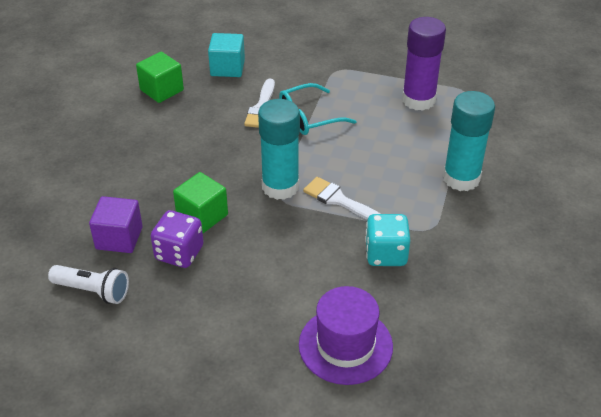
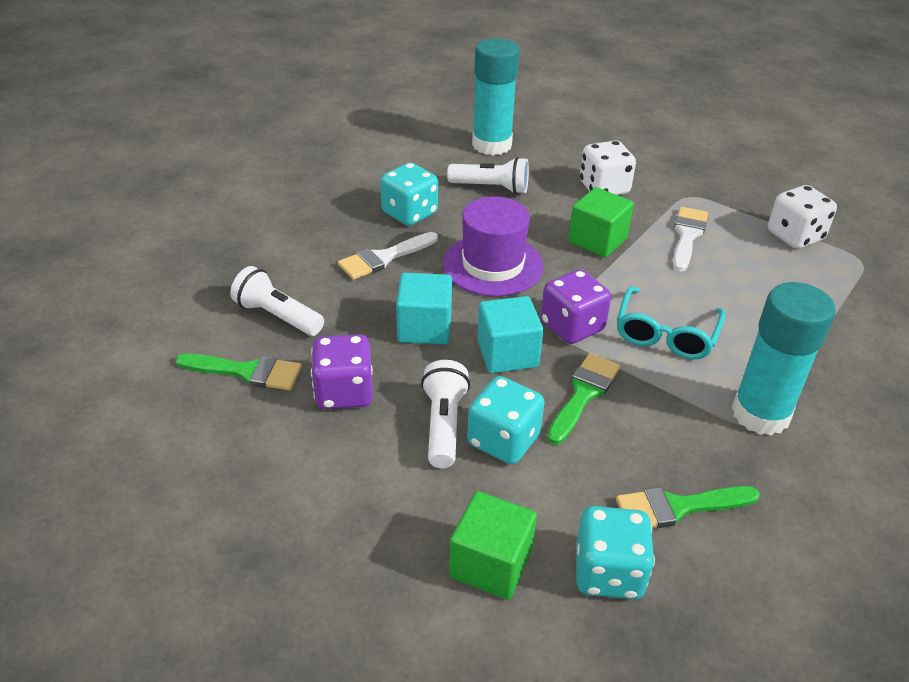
green brush: none = 0 -> [175,353,302,390] [547,353,620,445] [616,486,760,528] = 3
purple cube: [89,196,143,253] = 1 -> none = 0
purple dice: [151,210,204,268] = 1 -> [311,334,373,409] [541,269,611,344] = 2
purple glue stick: [402,17,446,111] = 1 -> none = 0
turquoise cube: [208,33,245,77] = 1 -> [396,273,452,345] [477,296,543,373] = 2
turquoise dice: [365,214,411,266] = 1 -> [380,162,438,226] [467,376,544,464] [576,506,655,599] = 3
white dice: none = 0 -> [580,140,636,195] [768,185,837,249] = 2
white flashlight: [48,265,129,304] = 1 -> [230,266,324,336] [421,360,470,468] [447,157,529,194] = 3

